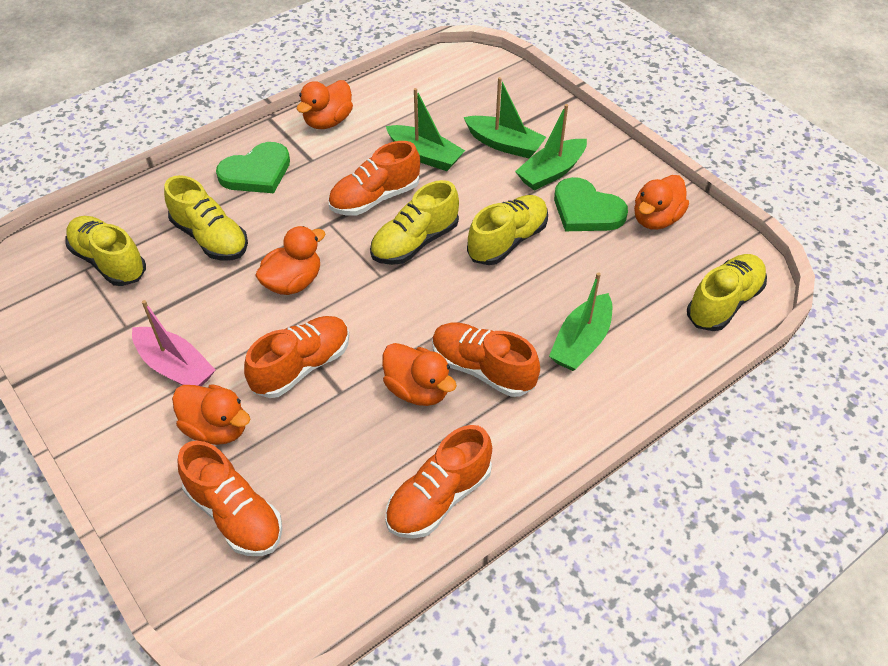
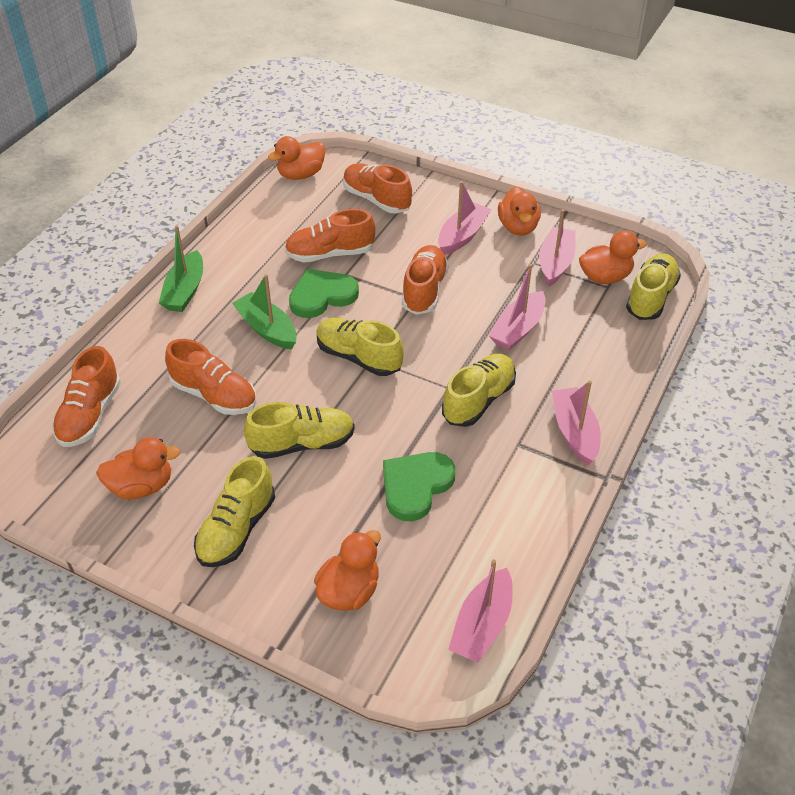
green boat: [386,88,465,171] [464,77,546,158] [515,104,587,191] [549,272,612,371] = 4 -> [159,225,203,312] [232,274,297,350] = 2
pink boat: [132,300,215,386] = 1 -> [438,181,492,255] [448,559,513,663] [489,264,546,350] [539,209,575,286] [552,381,601,465] = 5

